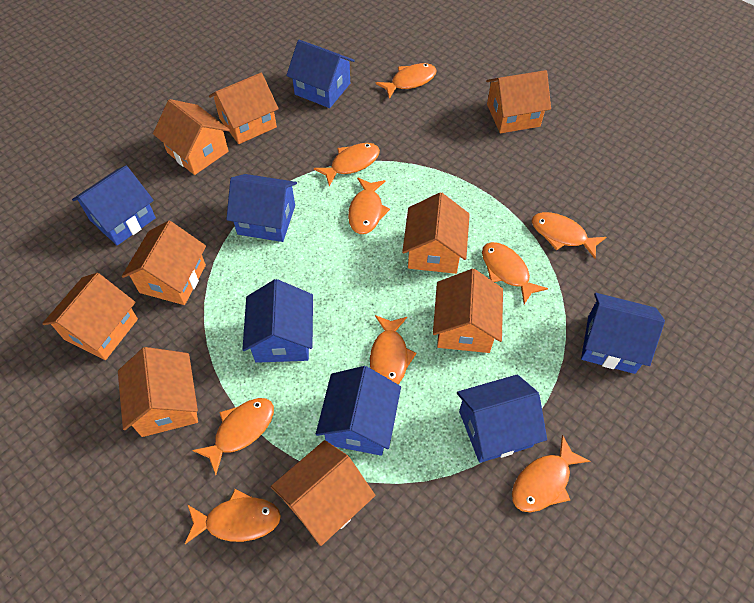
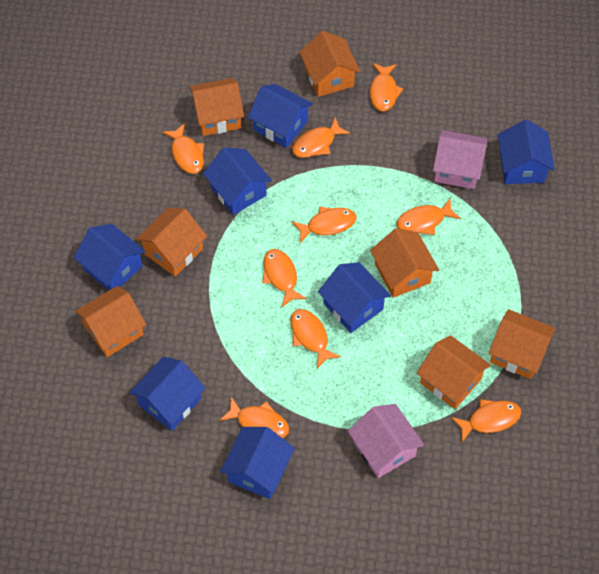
orange house: [42,273,138,360] [118,347,198,437] [122,221,206,305] [153,99,230,175] [209,73,279,144] [271,440,375,546] [402,192,470,274] [433,269,503,353] [486,70,551,133] = 9 -> [75,286,146,357] [136,208,207,277] [189,78,244,136] [299,31,361,97] [370,228,439,298] [417,335,491,409] [489,309,555,379] = 7
pink house: none = 0 -> [348,404,424,478] [433,130,487,189] = 2

